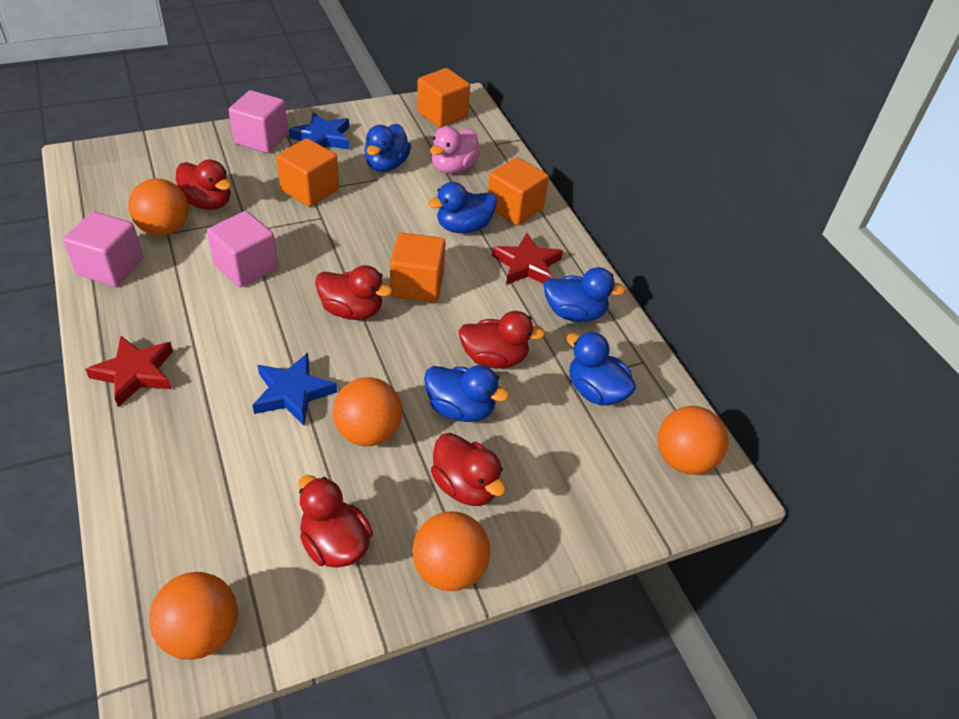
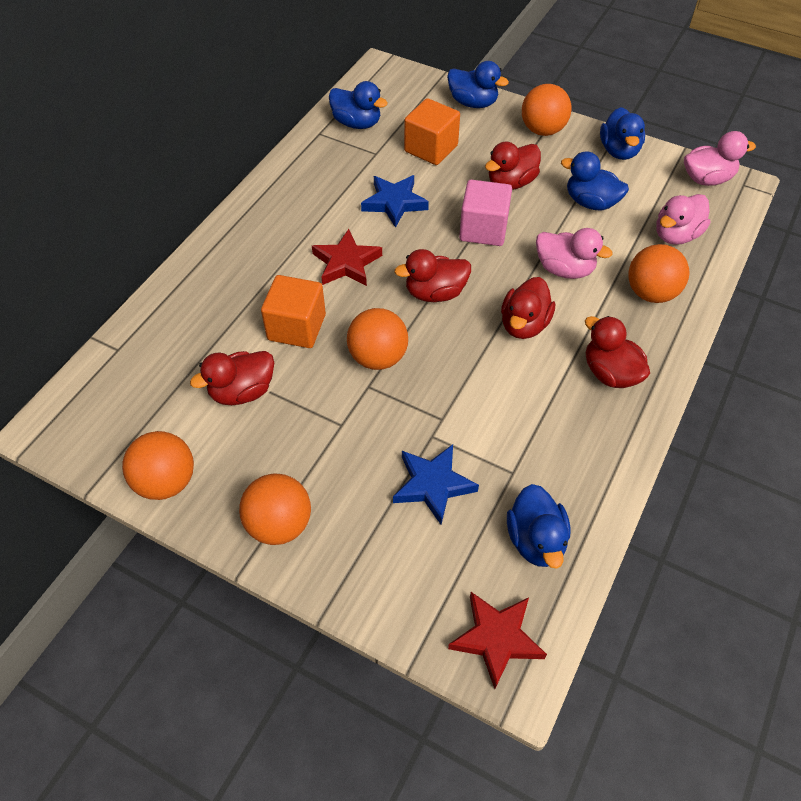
orange cube: [276,138,339,207] [390,233,446,303] [417,68,470,128] [488,157,549,225] = 4 -> [261,275,326,348] [404,98,460,165] = 2
pink cube: [63,211,143,287] [207,211,278,287] [228,90,288,153] = 3 -> [459,180,512,246] = 1
pink duck: [430,126,480,174] = 1 -> [536,228,612,279] [656,194,710,245] [684,131,756,186] = 3

